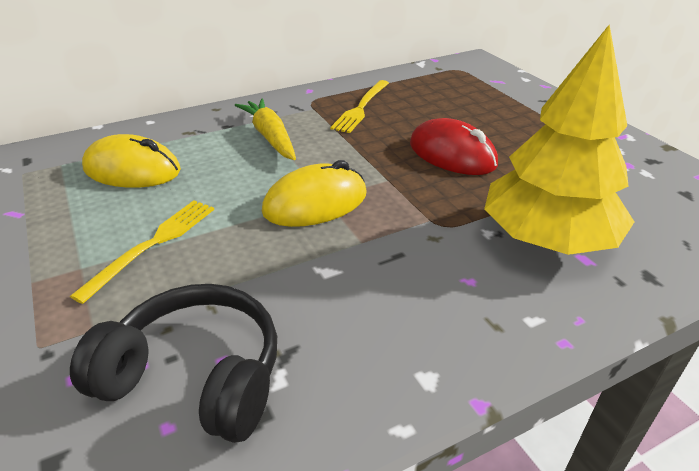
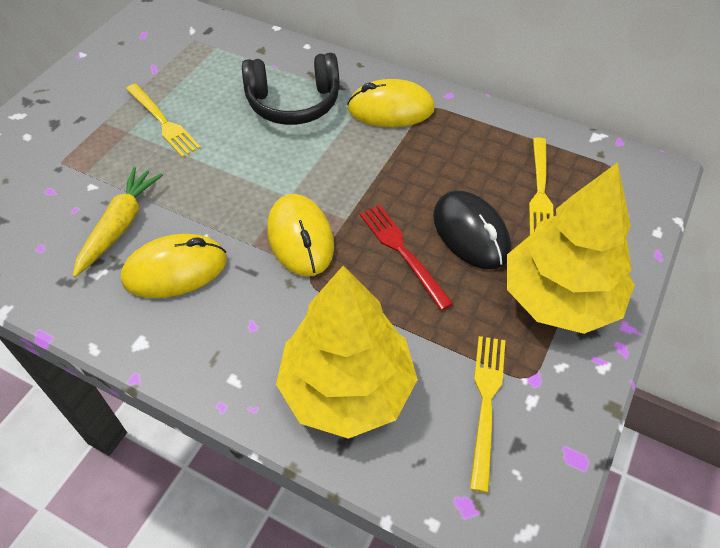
black mouse: none = 0 -> [433,190,511,269] = 1
red fork: none = 0 -> [360,205,454,311] = 1
red mouse: [410,118,498,175] = 1 -> none = 0
yellow fork: [70,200,214,304] [330,80,389,133] = 2 -> [126,84,201,157] [470,336,505,493] [529,137,553,235] = 3
yellow mouse: [82,134,181,188] [262,160,367,227] = 2 -> [121,234,227,298] [267,194,334,276] [347,79,435,127] = 3
yellow tree: [484,24,634,255] = 1 -> [276,266,418,439] [507,162,635,334] = 2

